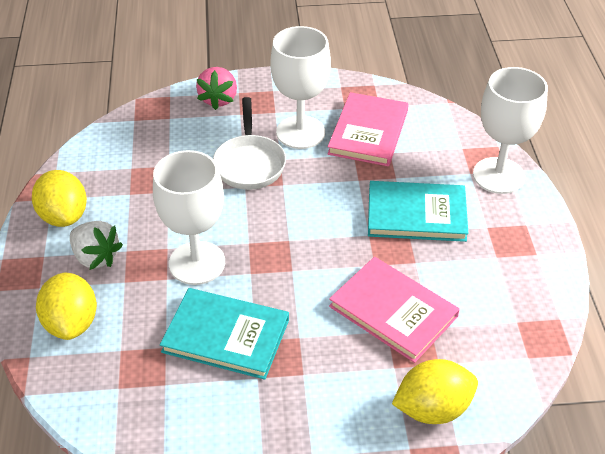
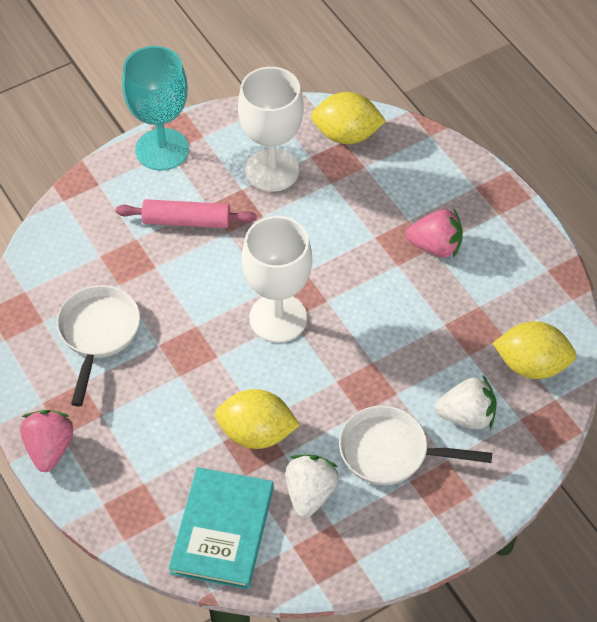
pink book: [327,92,409,166] [329,257,460,363] = 2 -> none = 0
pink rolling pin: none = 0 -> [116,199,257,228] = 1
pink strawberry: [196,67,237,110] = 1 -> [20,410,73,472] [406,209,463,258] = 2
turquoise book: [160,288,289,380] [368,181,468,242] = 2 -> [169,467,274,589] = 1
turquoise goblet: none = 0 -> [122,46,189,171] = 1
white goblet: [153,150,225,285] [270,26,331,149] [473,67,548,194] = 3 -> [238,67,303,192] [242,216,312,343] = 2
white pan: [213,97,286,190] = 1 -> [57,285,140,407] [339,406,492,485] = 2
white strawberry: [70,221,123,270] = 1 -> [285,455,339,518] [435,376,497,430] = 2

